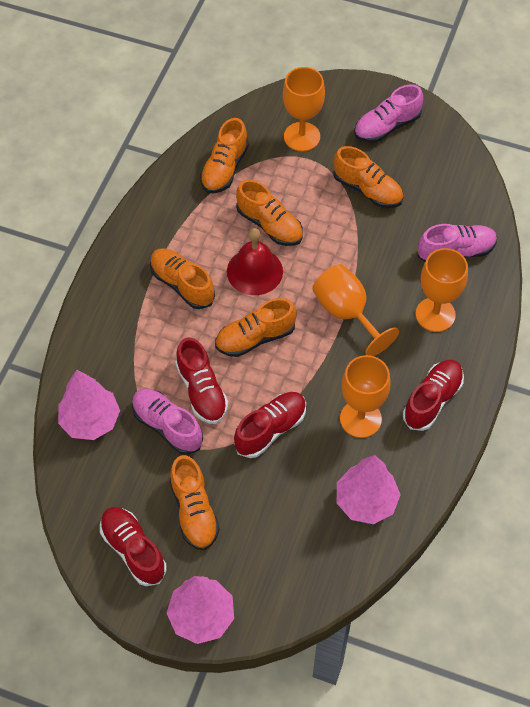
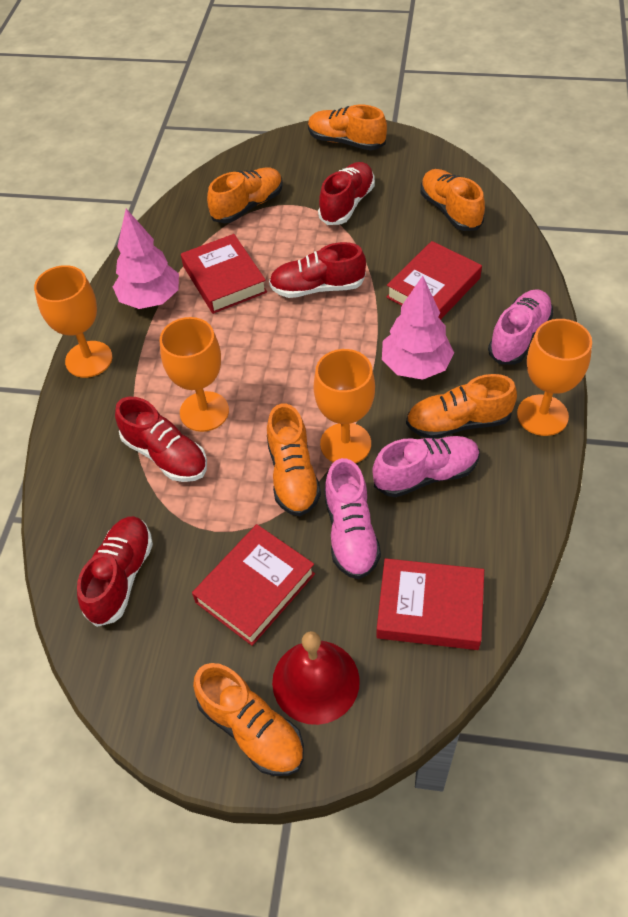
pink tree: [58,370,120,440] [167,576,234,644] [337,455,400,524] = 3 -> [113,209,179,309] [382,276,454,380] = 2
red book: none = 0 -> [181,234,267,314] [192,524,315,646] [376,558,484,650] [386,241,482,320] = 4

